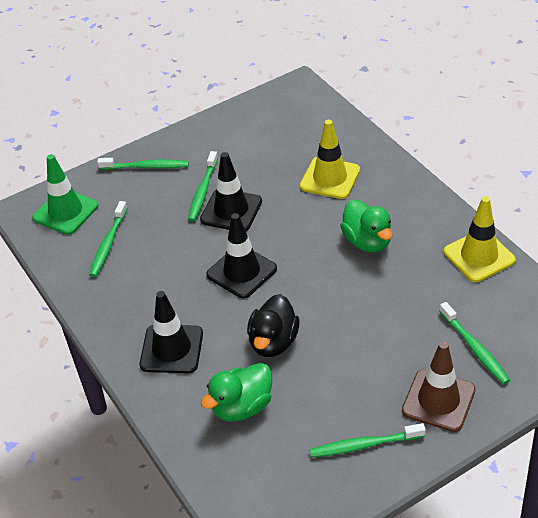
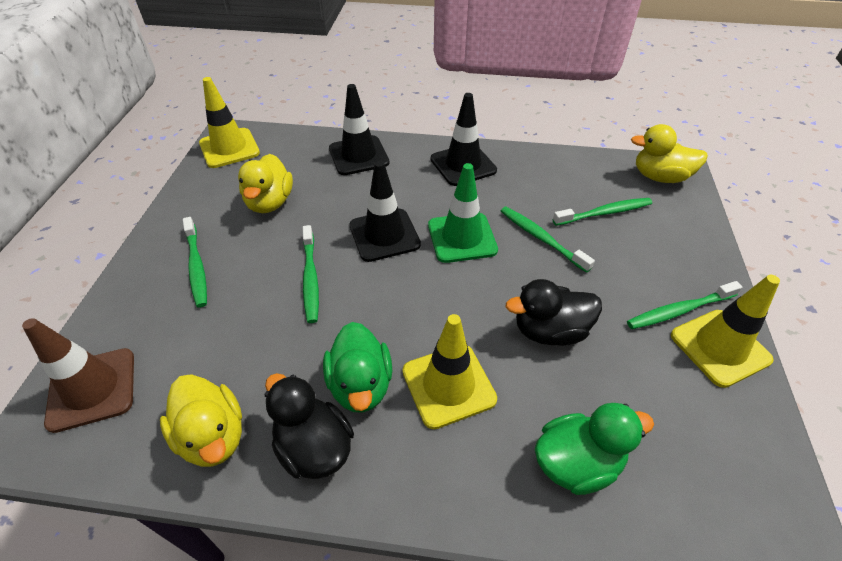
black duck: [247,294,300,357] = 1 -> [265,373,354,479] [506,279,602,346] = 2
yellow duck: none = 0 -> [160,374,242,467] [238,154,293,213] [631,124,708,183] = 3
yellow traffic cone: [300,120,360,199] [444,196,516,282] = 2 -> [199,77,260,168] [402,314,497,429] [671,275,780,388] = 3

